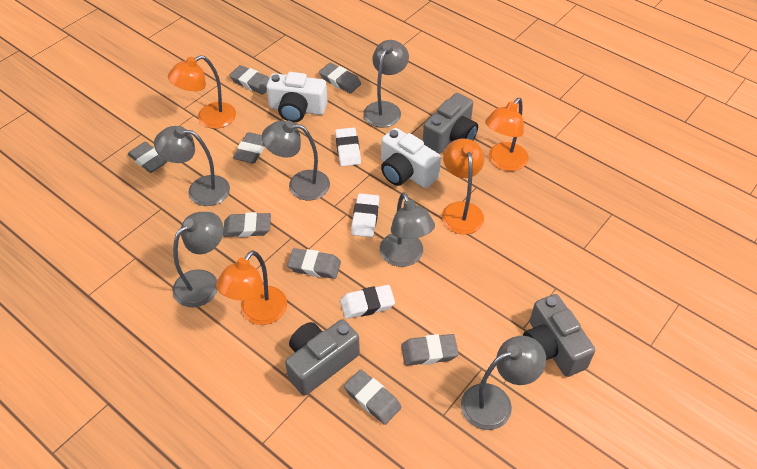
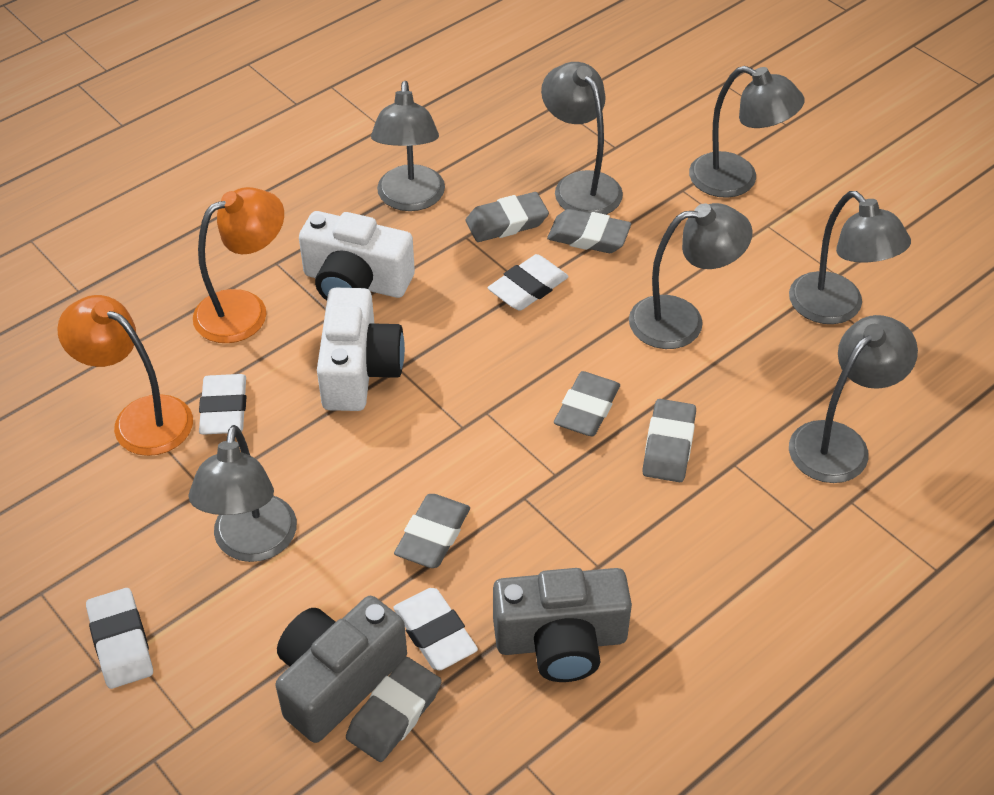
grey camera: [285,319,360,396] [423,93,478,154] [523,294,595,377] = 3 -> [276,596,407,743] [493,568,632,682] = 2
grey eraser: [128,142,168,173] [223,212,271,237] [229,65,269,95] [233,132,265,164] [287,248,341,279] [319,63,361,93] [344,370,401,425] [401,334,459,366] = 8 -> [346,657,442,762] [394,494,470,568] [466,192,549,242] [547,209,631,253] [554,371,620,437] [642,399,696,482] = 6
grey lamp: [154,126,230,206] [173,212,224,307] [262,121,330,200] [363,40,409,128] [380,192,435,267] [461,336,546,430] = 6 -> [188,425,297,562] [371,81,445,211] [541,62,623,215] [629,203,753,349] [689,66,805,198] [789,191,911,324] [789,315,918,483] = 7
orange lamp: [168,55,236,129] [216,250,287,325] [442,139,484,234] [485,98,529,171] = 4 -> [57,295,193,456] [193,187,284,343] = 2
white eraser: [335,127,361,166] [340,285,395,319] [351,193,380,237] = 3 -> [86,588,153,689] [199,374,246,435] [393,588,478,671] [488,254,569,311] = 4

